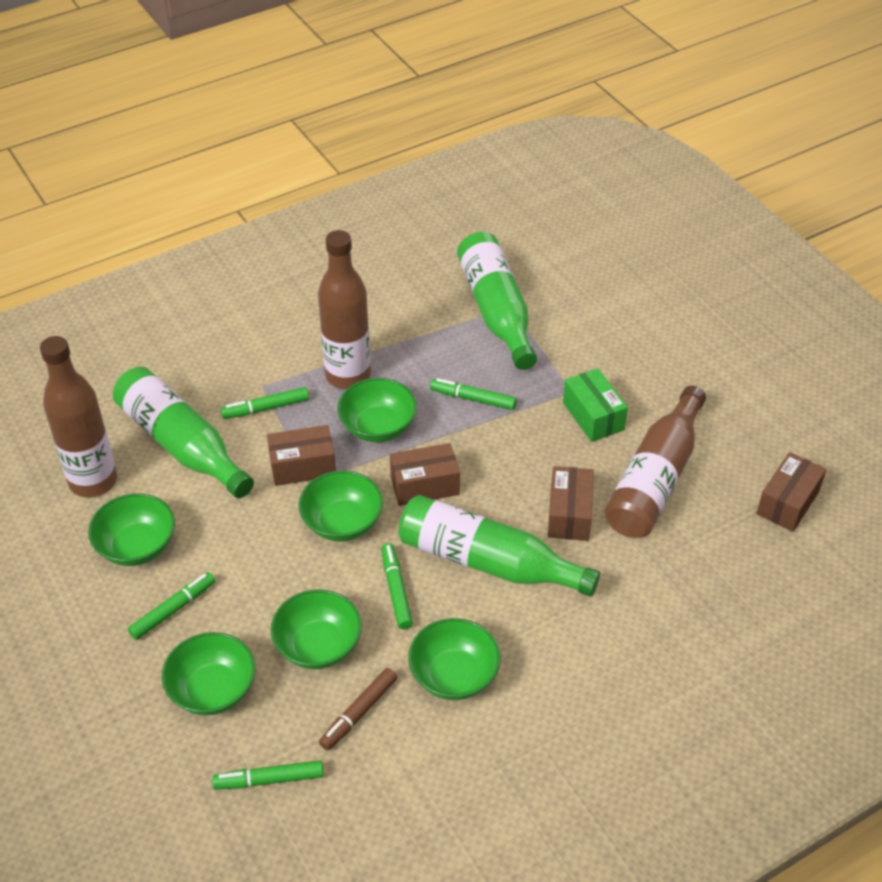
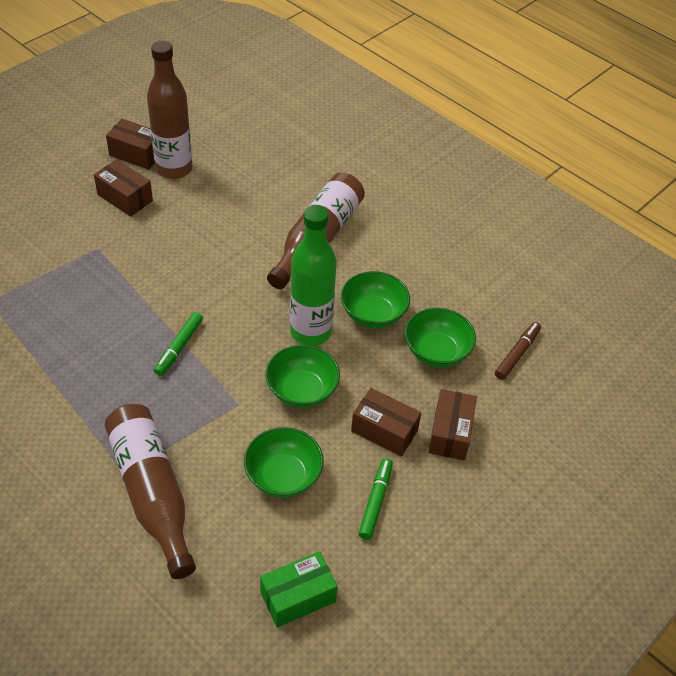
green bottle: [113,367,254,498] [398,495,600,597] [457,232,537,370] = 3 -> [290,205,337,346] = 1
green bowl: [88,493,175,566] [162,632,255,715] [271,590,362,669] [298,470,383,541] [337,378,417,442] [408,618,501,700] = 6 -> [244,427,324,498] [266,345,340,408] [341,271,410,328] [405,308,476,368] = 4
green marker: [128,572,215,640] [212,760,324,790] [221,387,309,419] [381,543,413,629] [430,378,517,410] = 5 -> [154,312,203,376] [358,458,393,540] = 2

